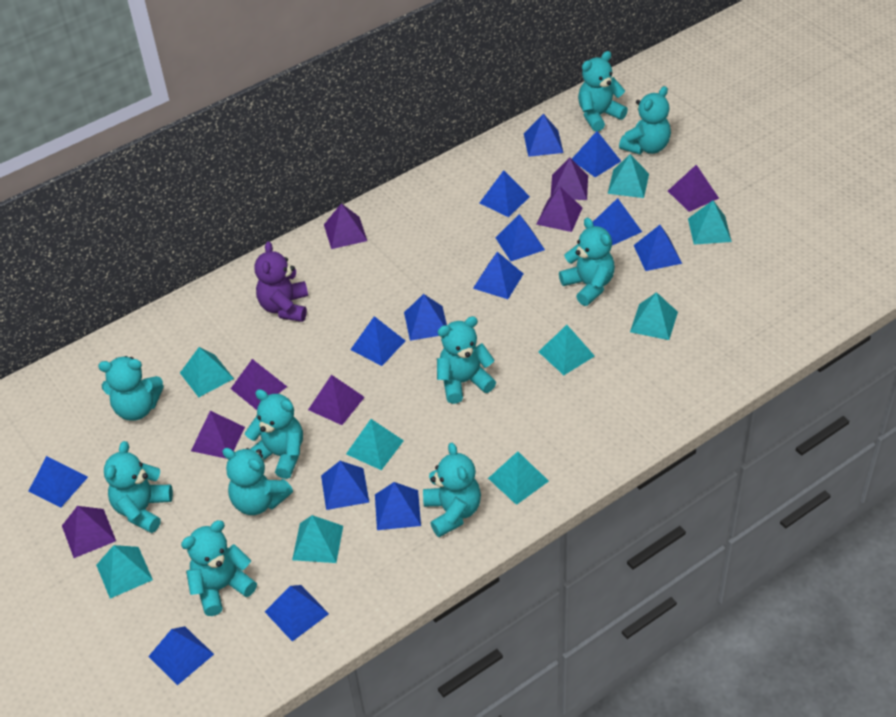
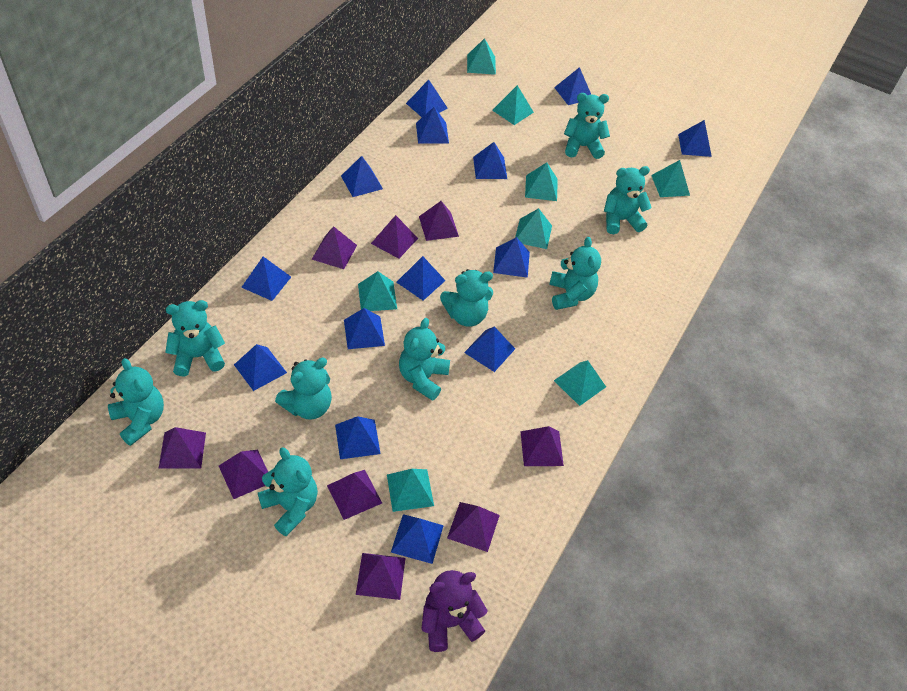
purple pyramid: [62,506,116,558] [191,411,245,459] [231,359,287,410] [308,375,365,425] [324,203,367,249] [536,186,582,232] [551,158,588,200] [668,165,719,212] = 8 -> [159,427,206,469] [219,450,268,499] [312,226,357,269] [327,470,382,520] [356,553,406,600] [371,215,418,259] [419,201,459,241] [447,502,500,552] [520,426,564,466] = 9
turquoise pyramid: [96,545,153,599] [180,347,234,397] [292,515,343,563] [346,419,404,470] [488,451,549,505] [538,325,595,375] [608,154,649,198] [630,292,678,340] [688,200,732,245] = 9 -> [358,271,397,311] [387,469,434,512] [467,38,496,75] [492,85,534,125] [515,208,552,249] [525,162,558,201] [554,360,606,406] [651,160,690,197] = 8
turquoise teddy bear: [98,356,164,421] [104,441,173,533] [181,520,257,616] [222,448,293,515] [245,389,303,479] [423,443,481,537] [437,316,496,404] [559,218,615,306] [578,51,628,131] [619,86,671,155] = 10 -> [108,358,164,446] [165,300,225,377] [258,447,318,536] [275,358,332,420] [399,318,450,401] [440,269,493,326] [549,237,601,310] [564,93,610,159] [604,166,652,234] = 9

